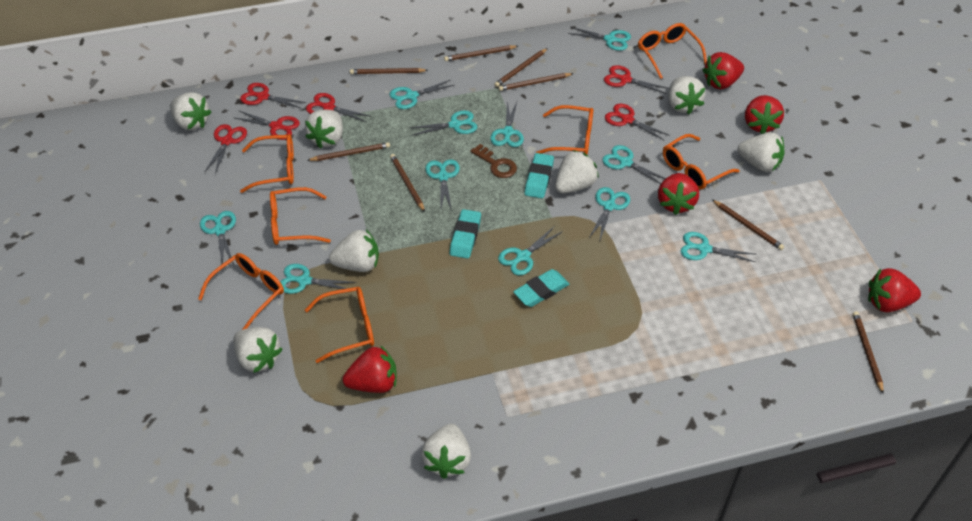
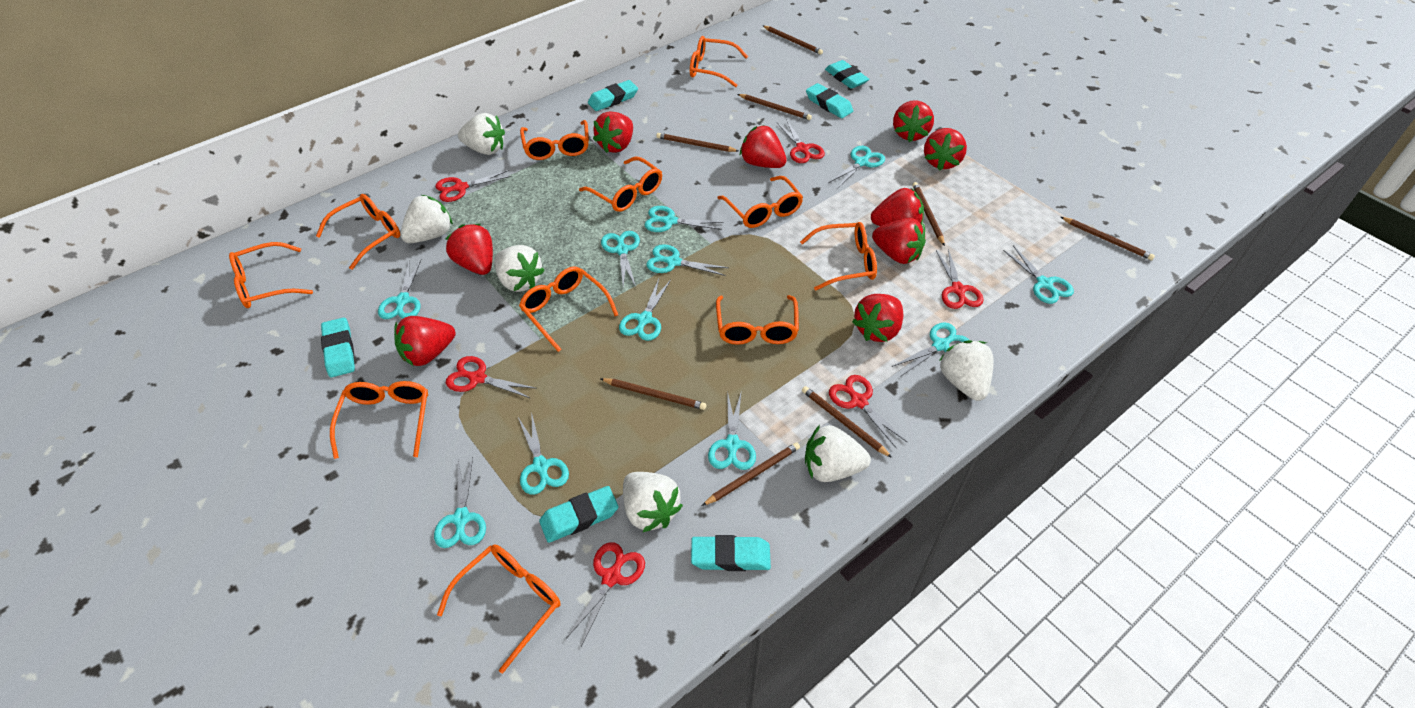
brown key: [470,144,517,178] = 1 -> none = 0
orange glasses: [198,253,284,330] [240,134,294,193] [270,187,331,245] [305,287,374,363] [536,105,594,155] [638,23,707,79] [663,134,740,190] = 7 -> [229,242,313,308] [316,194,400,270] [330,381,428,459] [437,544,560,673] [519,266,618,352] [520,120,589,160] [579,157,662,212] [690,36,748,87] [716,295,799,345] [718,176,803,228] [800,222,877,291] = 11
red strawberry: [343,345,396,393] [658,173,699,215] [703,52,744,89] [745,95,784,134] [868,268,921,312] = 5 -> [394,316,455,366] [445,224,493,275] [593,111,633,153] [740,125,787,168] [852,294,903,342] [871,188,924,226] [872,218,926,264] [893,101,934,142] [924,128,967,171] = 9
turquoise eraser: [450,209,481,259] [513,269,569,307] [525,153,554,198] = 3 -> [321,317,355,377] [539,486,618,543] [588,80,638,111] [691,535,771,571] [806,83,853,118] [825,60,869,89] = 6
white strawberry: [170,92,211,130] [233,327,283,373] [305,109,343,149] [329,229,379,272] [421,424,471,479] [555,150,599,193] [668,76,706,114] [738,132,785,172] = 8 -> [400,195,453,243] [458,113,505,155] [494,245,545,292] [623,472,683,532] [805,425,871,482] [939,340,994,401] = 6

